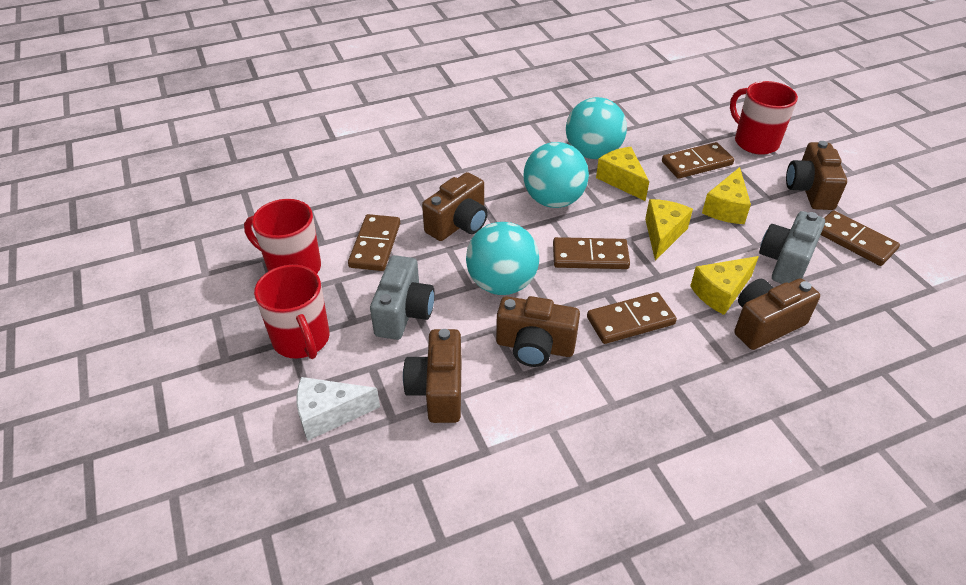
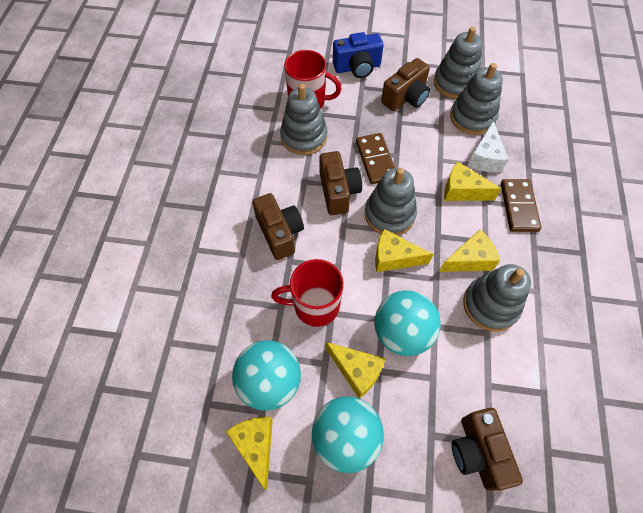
blue camera: none = 0 -> [333,32,383,78] = 1
brown camera: [403,329,462,423] [422,172,488,241] [496,296,580,367] [734,278,820,350] [786,141,847,210] = 5 -> [253,193,304,260] [319,151,362,215] [381,58,430,111] [452,408,523,491] = 4
brown domino: [348,214,400,271] [553,237,630,269] [587,292,677,344] [662,142,734,179] [821,210,900,266] = 5 -> [356,133,395,184] [501,179,541,232] = 2
grey camera: [370,255,435,340] [759,211,825,284] = 2 -> none = 0
grey stacking toy: none = 0 -> [280,84,328,155] [365,168,417,236] [434,27,482,99] [450,63,503,135] [463,264,531,332] = 5
red mug: [244,199,321,273] [254,265,329,359] [730,81,798,155] = 3 -> [271,259,344,327] [284,50,342,109] = 2
yellow cheese: [596,147,649,201] [645,199,693,261] [690,256,759,315] [702,167,751,224] = 4 -> [226,417,273,489] [326,342,385,399] [375,229,433,272] [439,229,500,272] [444,161,502,201] = 5

